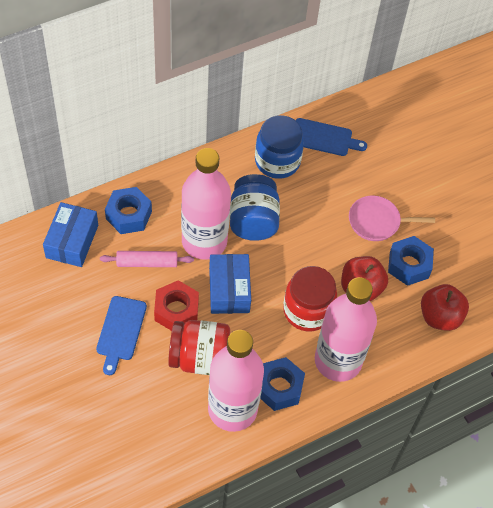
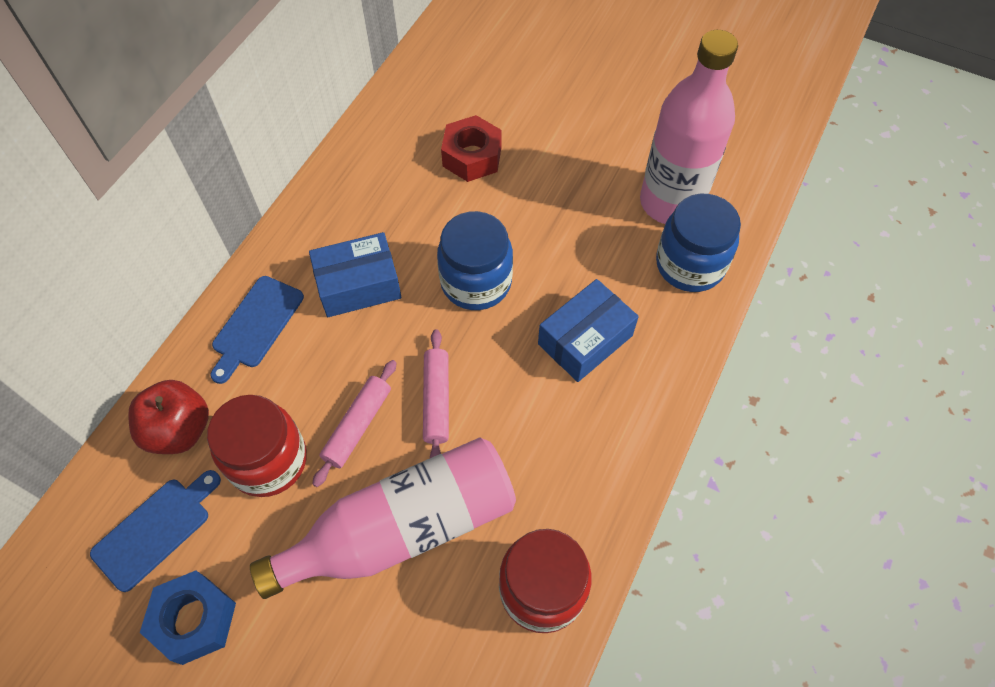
blue nut: [105,187,152,234] [260,357,305,411] [388,236,434,286] = 3 -> [140,570,236,665] = 1
pink bottle: [181,148,231,260] [208,330,264,432] [315,277,377,382] = 3 -> [250,437,516,599] [640,30,738,224] = 2
pink pan: [349,196,435,241] = 1 -> none = 0
pink rolling pin: [100,251,194,267] = 1 -> [312,360,396,487] [423,329,449,458] = 2
red apple: [341,256,388,301] [421,284,469,331] = 2 -> [128,380,209,454] = 1

